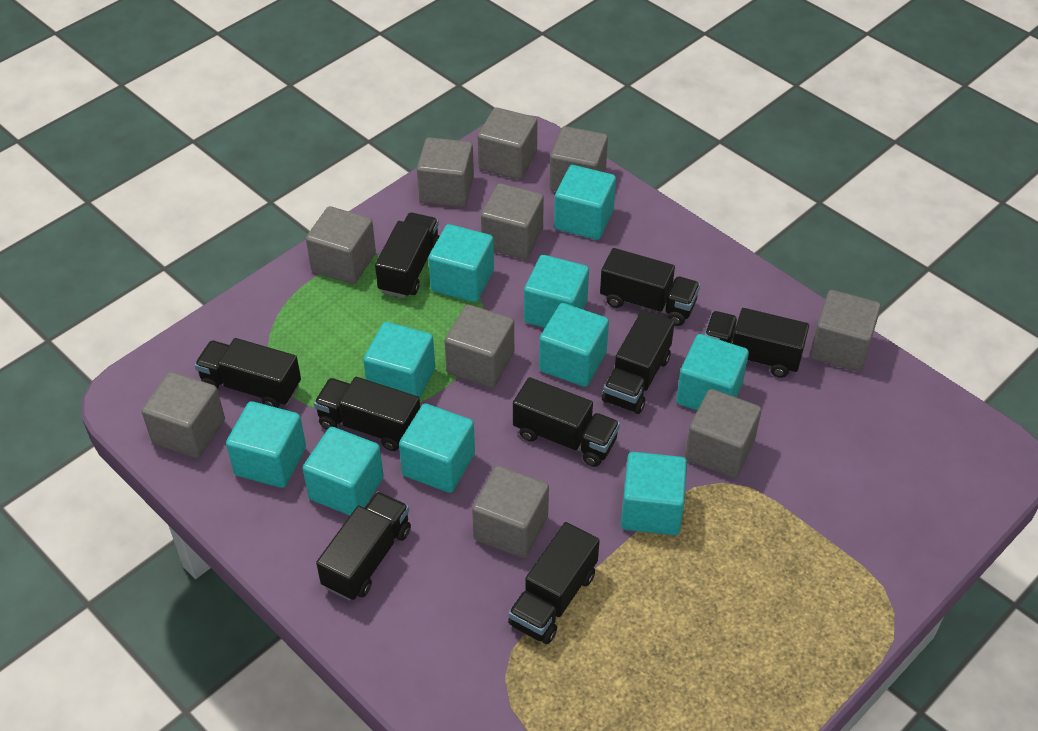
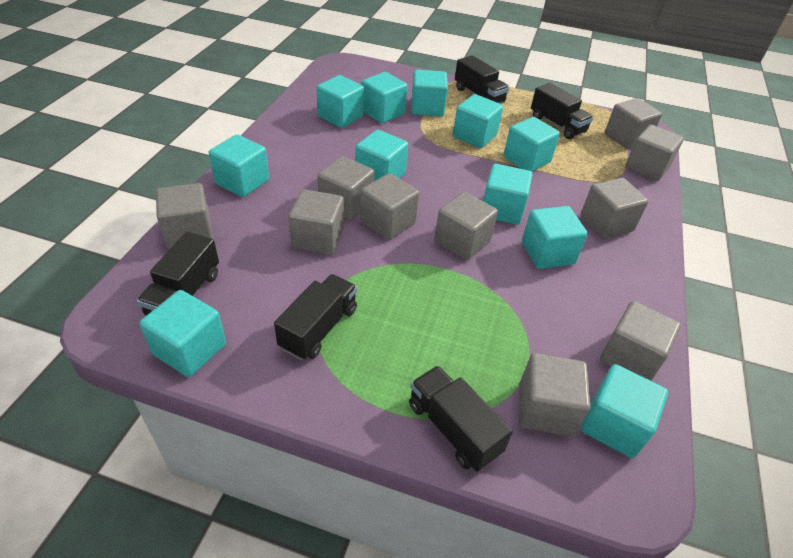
black truck: [195,338,301,408] [314,377,420,451] [316,491,411,601] [375,213,439,298] [508,522,600,644] [513,377,620,467] [600,248,700,326] [602,310,675,414] [704,308,809,378] = 9 -> [137,231,219,316] [274,274,357,360] [409,366,513,472] [455,55,509,103] [531,83,593,139] = 5
turquoise cube: [226,401,306,488] [303,427,384,516] [363,322,435,399] [399,404,475,493] [428,224,494,302] [524,255,589,328] [539,303,609,387] [554,165,616,240] [621,452,687,535] [676,334,749,411] = 10 -> [140,290,226,377] [209,134,269,197] [317,75,364,128] [355,130,408,181] [361,72,407,123] [411,69,448,117] [453,94,503,148] [483,164,532,225] [503,117,560,172] [522,206,588,269] [581,364,668,458] = 11

